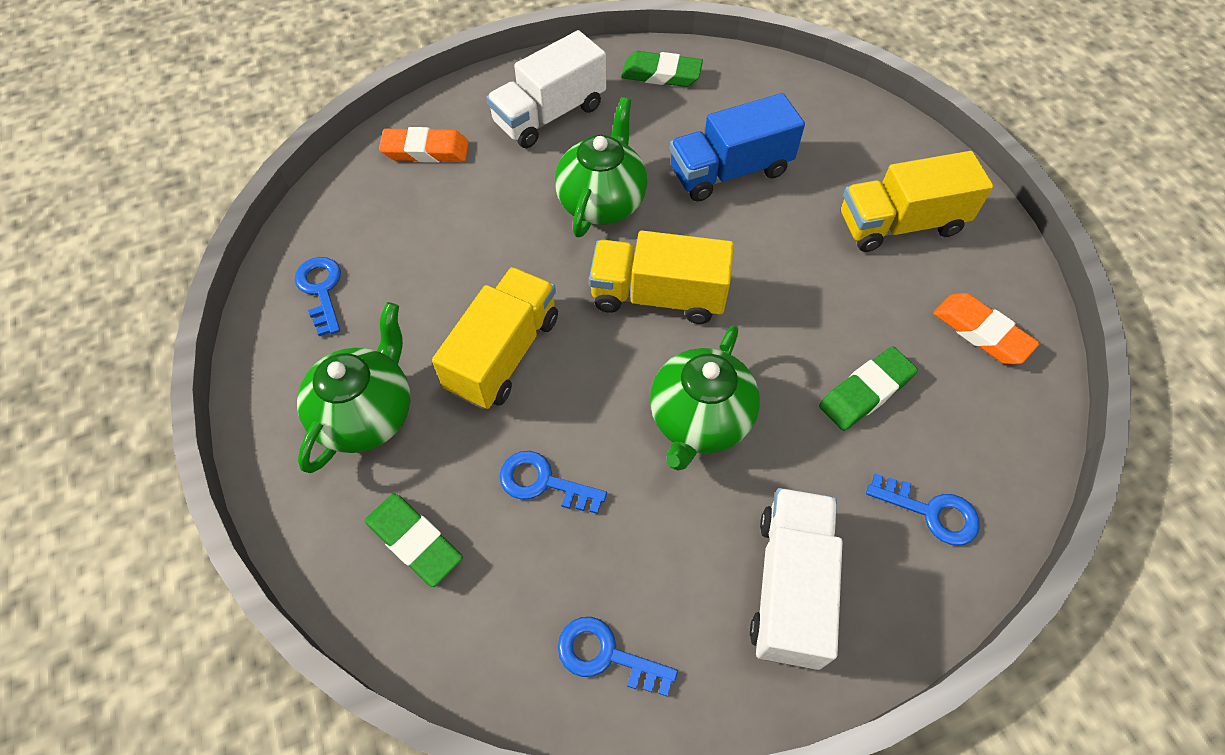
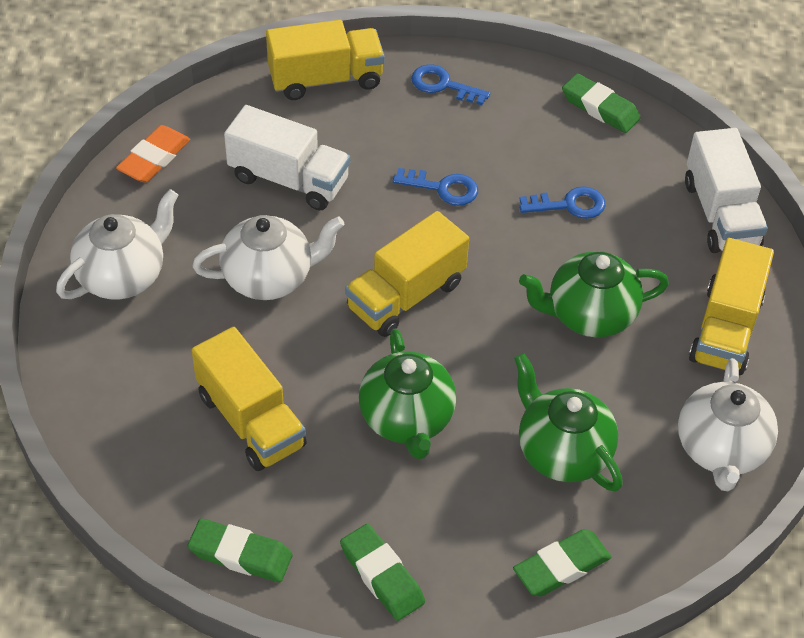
blue key: [295,257,341,336] [499,451,607,514] [558,617,678,697] [866,473,980,545] = 4 -> [393,168,478,206] [411,64,490,105] [519,186,605,219] = 3
blue truck: [670,93,805,202] = 1 -> none = 0
green eraser: [365,494,463,587] [621,51,703,87] [819,347,918,431] = 3 -> [187,518,293,582] [340,524,425,621] [513,529,611,596] [562,73,641,133] = 4
orange eraser: [379,127,469,163] [933,293,1040,364] = 2 -> [116,125,190,182] = 1
white teapot: none = 0 -> [56,189,179,300] [192,215,345,300] [678,358,778,491] = 3
yellow truck: [432,267,558,409] [589,230,734,324] [841,151,994,252] = 3 -> [191,327,307,471] [266,20,385,100] [345,211,469,337] [689,238,774,375] = 4

